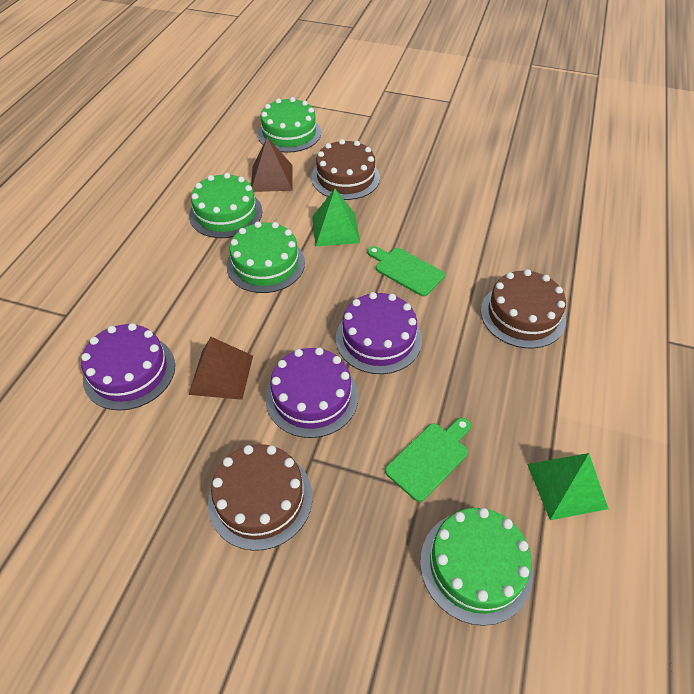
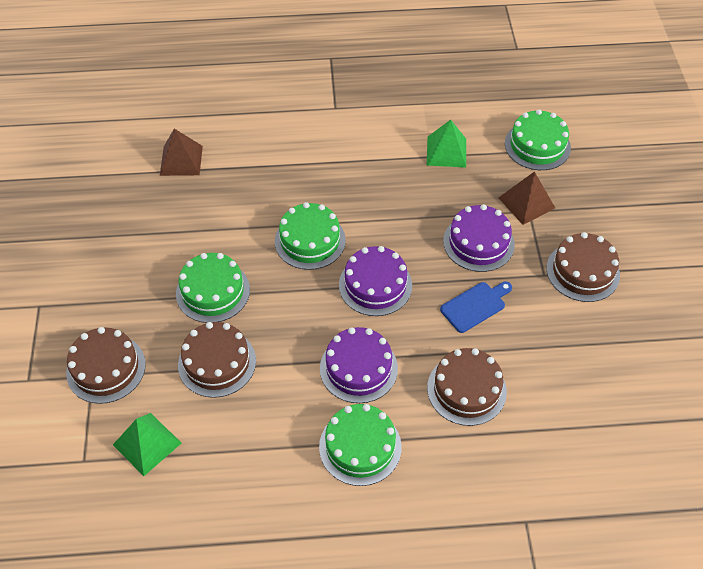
blue cutting board: none = 0 -> [440,282,512,333] = 1
brown cake: [208,444,312,551] [311,139,380,200] [481,269,566,349] = 3 -> [66,327,146,404] [178,322,256,398] [427,348,507,426] [547,232,620,302] = 4
green cutting board: [367,246,445,296] [385,418,471,502] = 2 -> none = 0

